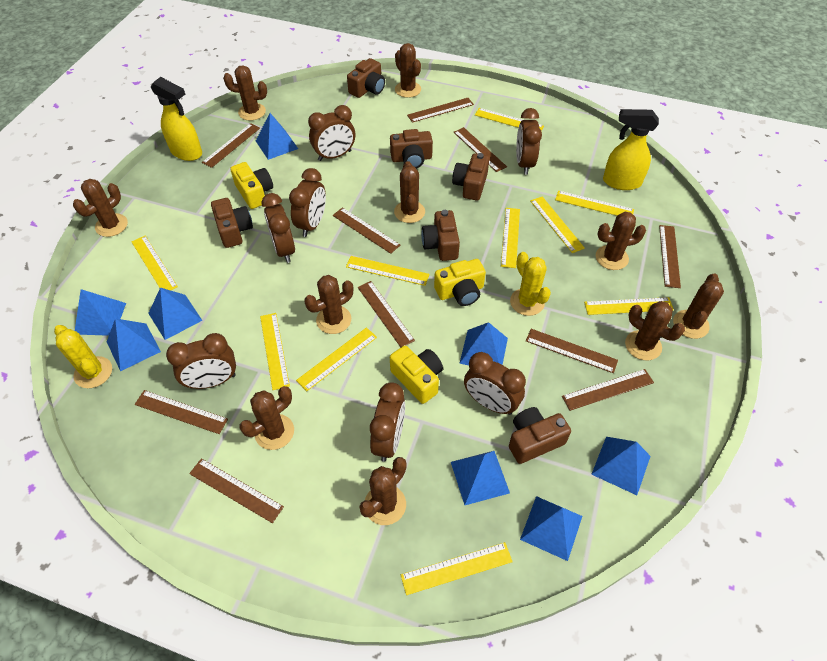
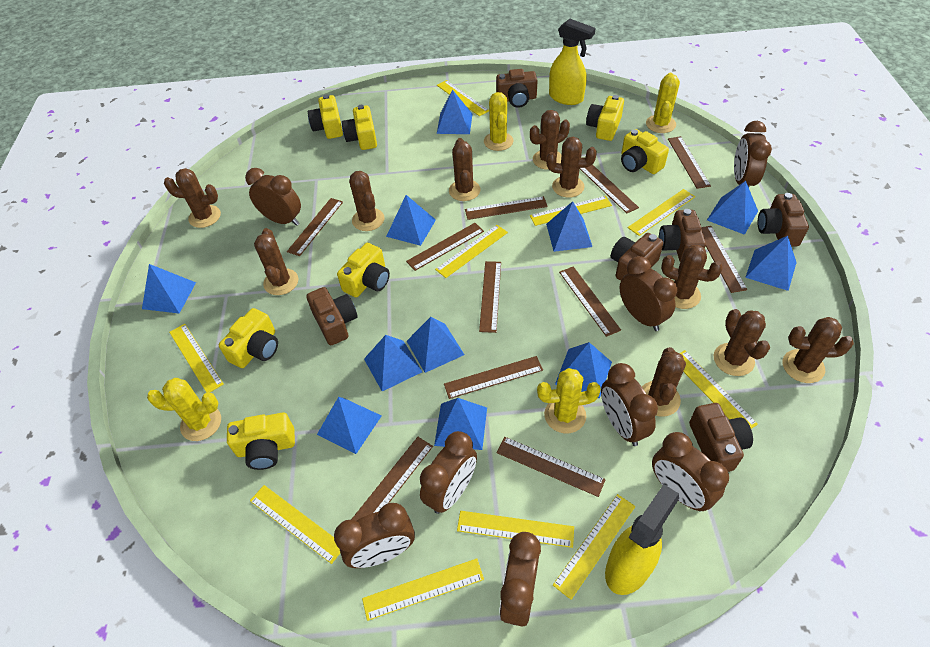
blue pyramid: [75,289,126,336] [107,318,161,371] [148,288,202,340] [256,113,298,160] [451,451,510,505] [459,322,508,365] [520,496,582,561] [591,437,651,495] = 8 -> [142,264,196,313] [317,397,381,454] [364,335,422,391] [386,195,436,246] [407,317,465,373] [434,398,487,450] [437,90,472,134] [546,201,592,252] [555,342,612,399] [707,181,758,235] [745,236,797,291] = 11
brown clock: [166,333,236,389] [262,193,295,263] [289,168,326,237] [308,105,355,161] [370,382,405,462] [464,352,526,415] [516,108,542,175] = 7 -> [245,168,301,226] [334,503,415,568] [420,431,477,514] [499,532,541,627] [601,363,658,446] [619,256,677,331] [652,432,729,512] [734,121,772,187] = 8
brown ruler: [135,390,228,434] [189,458,284,523] [202,123,260,168] [333,207,400,254] [358,281,415,347] [407,98,474,123] [454,127,507,172] [526,329,618,373] [562,369,654,411] [659,225,681,288] = 10 -> [287,198,343,256] [351,437,433,521] [406,223,484,271] [444,356,543,399] [465,196,548,220] [479,261,501,333] [496,437,606,497] [559,266,621,337] [580,165,639,213] [668,136,711,189] [701,226,747,293] = 11
yellow cactus: [54,325,112,388] [510,252,551,316] = 2 -> [147,378,221,441] [484,92,513,151] [537,368,601,433] [646,73,680,133] = 4
yellow camera: [230,162,273,209] [390,346,443,404] [434,259,486,306] = 3 -> [219,308,278,368] [227,413,295,470] [308,94,343,139] [337,243,390,297] [342,105,377,150] [586,95,624,141] [621,129,669,174] = 7

